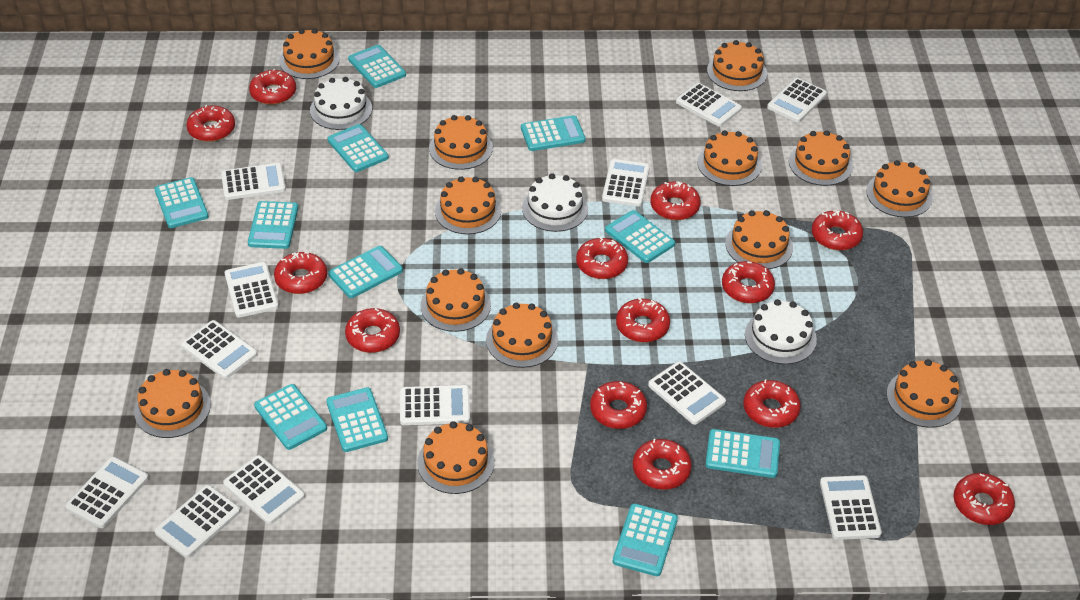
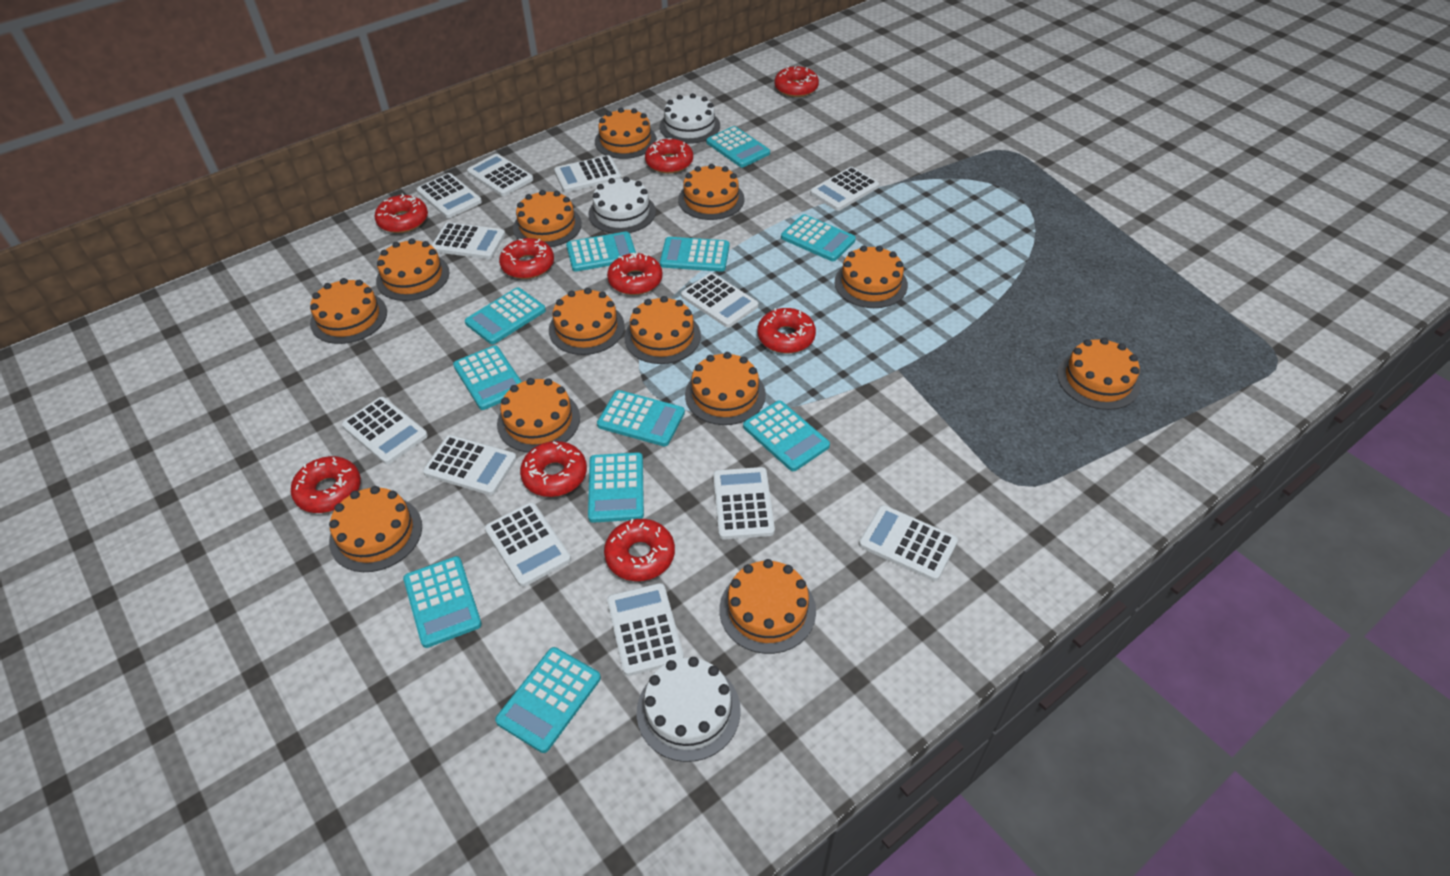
red donut: [186,105,235,142] [249,68,296,105] [274,252,327,294] [345,308,400,353] [576,237,628,279] [590,381,647,429] [616,297,670,342] [633,439,692,490] [650,181,701,220] [722,261,775,303] [743,379,801,428] [812,210,863,251] [953,473,1015,525] = 13 -> [291,456,361,513] [374,194,428,233] [499,238,554,279] [520,441,587,497] [604,519,675,581] [607,253,663,295] [645,138,693,174] [758,308,816,353] [775,66,819,97] = 9

